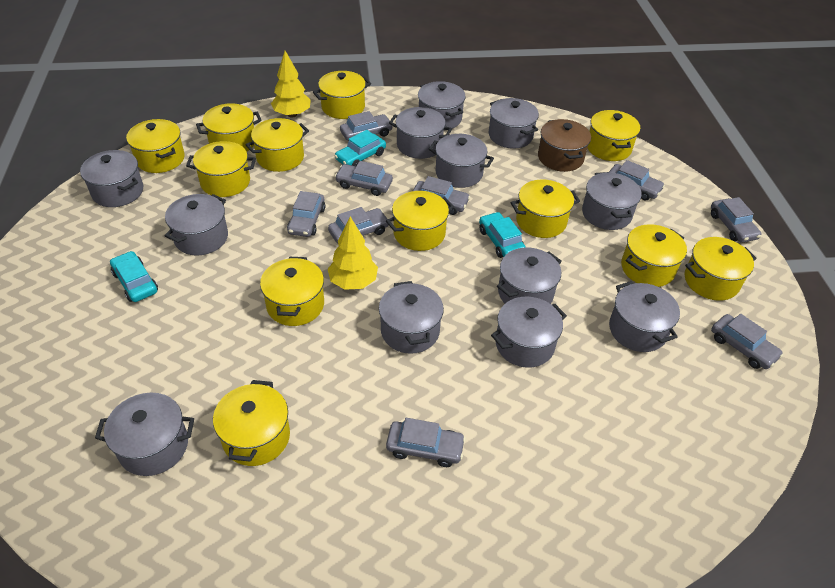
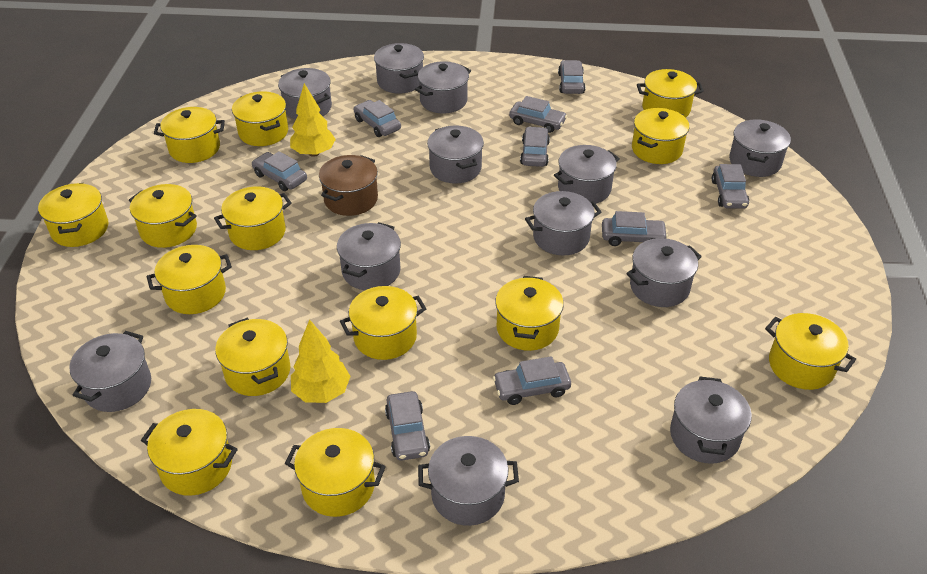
turquoise car: [110,251,158,302] [335,130,386,166] [479,212,526,258] = 3 -> none = 0
yellow pot: [126,119,185,173] [186,141,256,197] [196,103,262,152] [213,380,290,466] [246,118,309,172] [260,257,324,326] [313,71,371,119] [386,191,454,251] [511,180,580,238] [588,110,640,161] [621,224,687,287] [685,237,757,301] = 12 -> [38,183,108,247] [129,184,197,248] [141,409,238,496] [147,245,232,314] [154,107,225,163] [214,186,292,250] [215,318,290,396] [232,91,288,146] [285,428,386,517] [340,286,426,360] [495,276,564,351] [632,108,689,164] [637,69,704,118] [765,313,856,390] = 14

